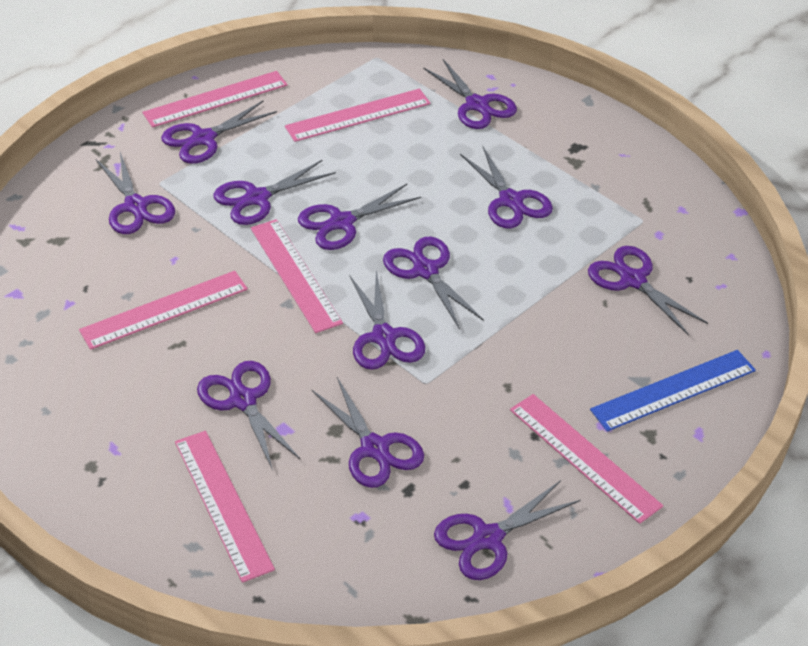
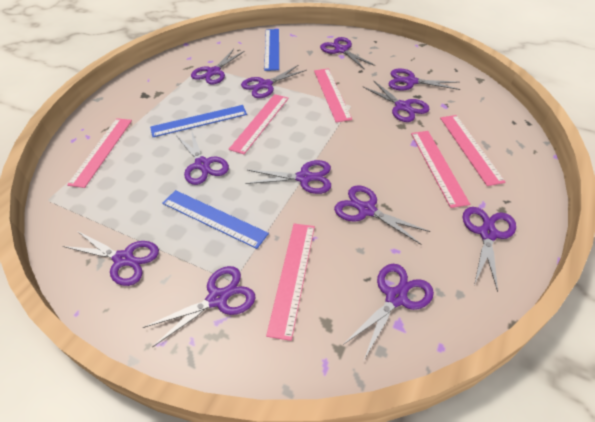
blue ruler: [590,350,756,431] = 1 -> [150,105,247,137] [162,190,269,249] [264,29,279,71] = 3

